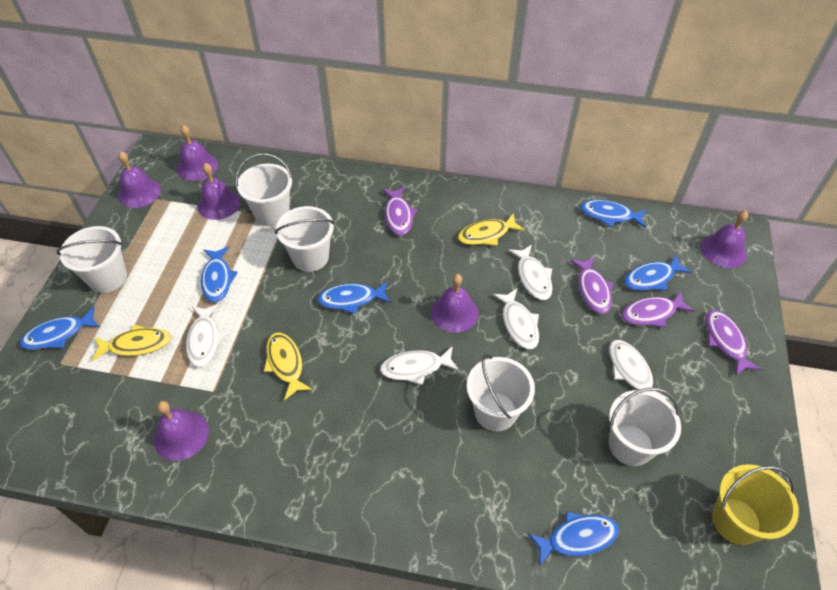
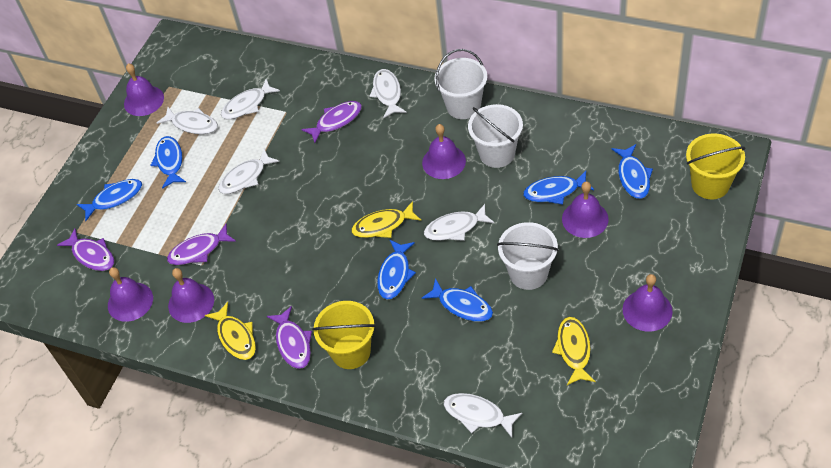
white bucket: [57,226,127,293] [235,153,293,226] [275,206,335,272] [467,354,535,431] [609,388,681,466] = 5 -> [434,49,487,119] [468,104,523,168] [497,222,559,290] = 3
white fish: [186,304,226,367] [380,346,459,385] [493,288,539,349] [508,245,552,300] [609,340,669,399] = 5 -> [157,107,218,134] [218,148,279,194] [221,79,280,119] [369,69,407,118] [424,204,494,241] [444,393,522,438] = 6
yellow bucket: [712,464,799,545] = 1 -> [312,301,376,369] [686,134,746,199] = 2

